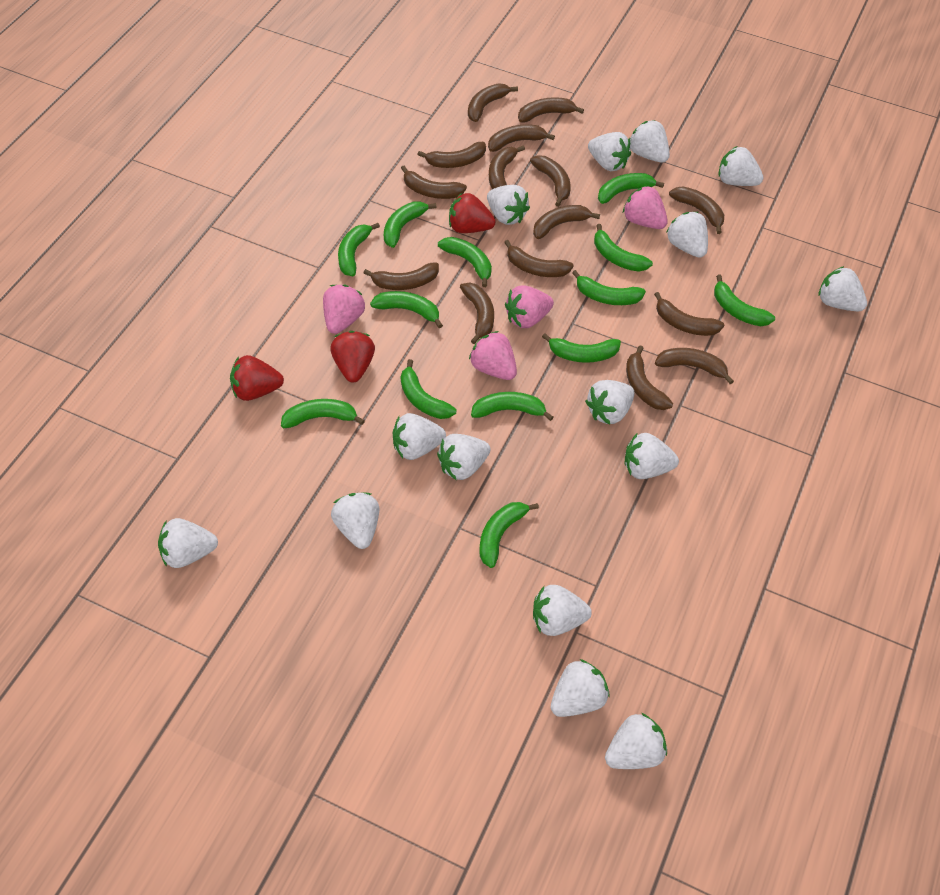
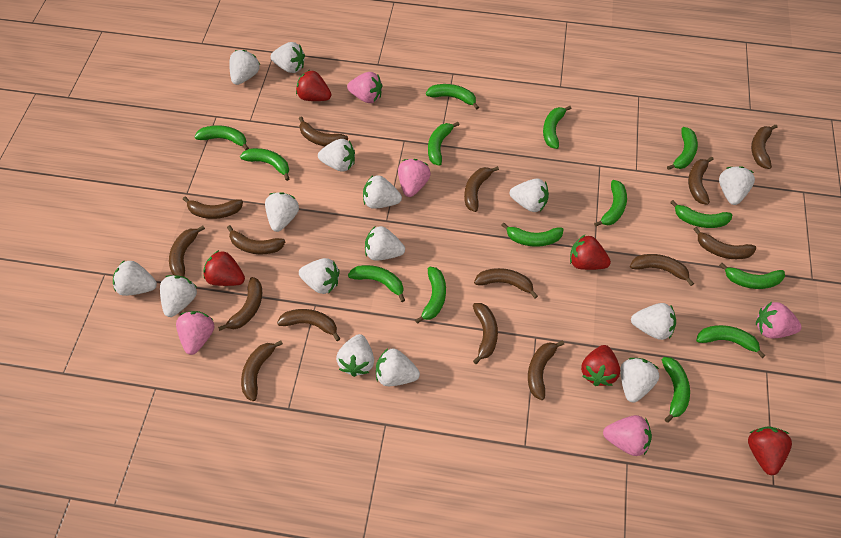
green banana: [281,399,365,428] [338,223,380,277] [370,291,443,328] [384,201,437,248] [401,359,456,419] [438,237,492,287] [471,392,553,421] [480,502,539,568] [542,334,621,363] [572,270,646,305] [594,224,653,272] [598,173,664,204] [714,275,775,326] = 13 -> [194,125,249,150] [240,148,289,181] [348,265,405,302] [415,267,446,324] [426,84,479,110] [428,122,459,166] [501,223,564,247] [543,106,572,149] [594,180,627,227] [661,357,690,423] [667,127,698,170] [670,200,732,228] [696,325,766,358] [719,263,785,289] = 14
pink strawberry: [323,285,365,334] [469,331,517,380] [505,285,554,328] [623,185,668,229] = 4 -> [176,311,215,355] [347,72,382,103] [398,159,431,197] [603,415,652,456] [756,302,802,339] = 5
red strawberry: [230,355,284,401] [330,331,375,383] [449,192,496,233] = 3 -> [203,250,245,286] [296,70,331,101] [570,235,611,270] [581,345,620,386] [748,426,792,476] = 5

